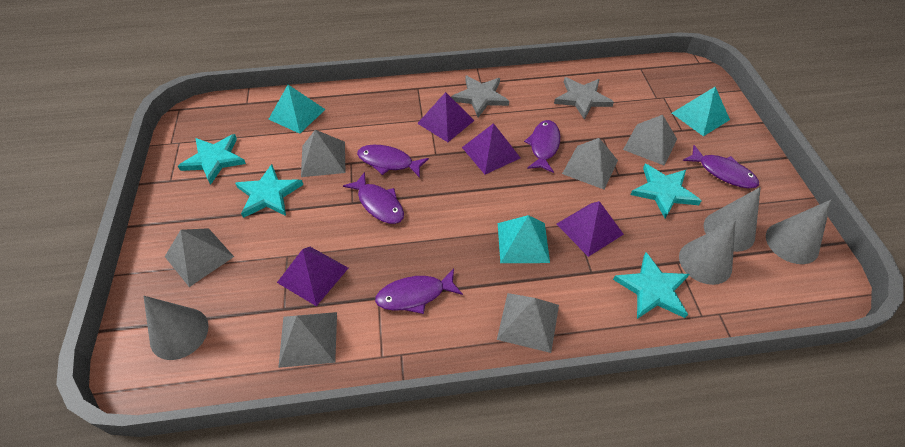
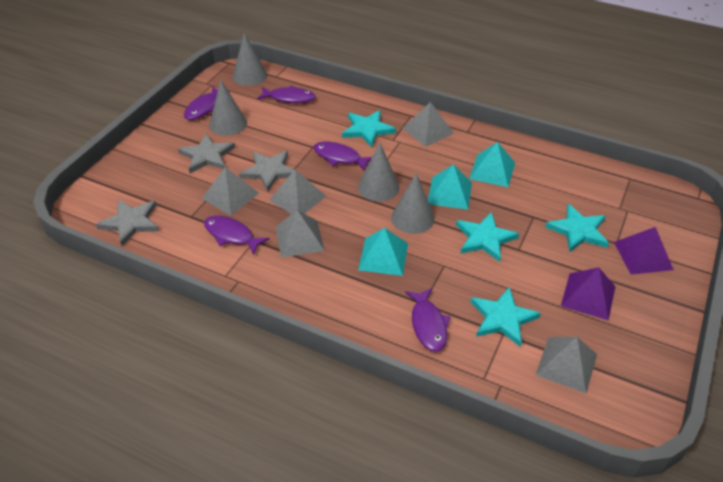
grey pyramid: [165,228,234,287] [278,312,337,368] [301,130,346,177] [497,293,559,353] [562,138,618,189] [623,115,677,166] = 6 -> [202,167,259,215] [269,169,326,214] [275,210,325,258] [403,102,454,147] [536,337,597,393] = 5
grey star: [451,75,509,117] [554,77,614,120] = 2 -> [96,200,159,246] [178,134,235,173] [239,151,294,191] = 3
purple pyramid: [277,247,348,306] [417,92,474,142] [462,123,520,174] [557,201,624,257] = 4 -> [561,267,616,320] [614,227,674,275] = 2

